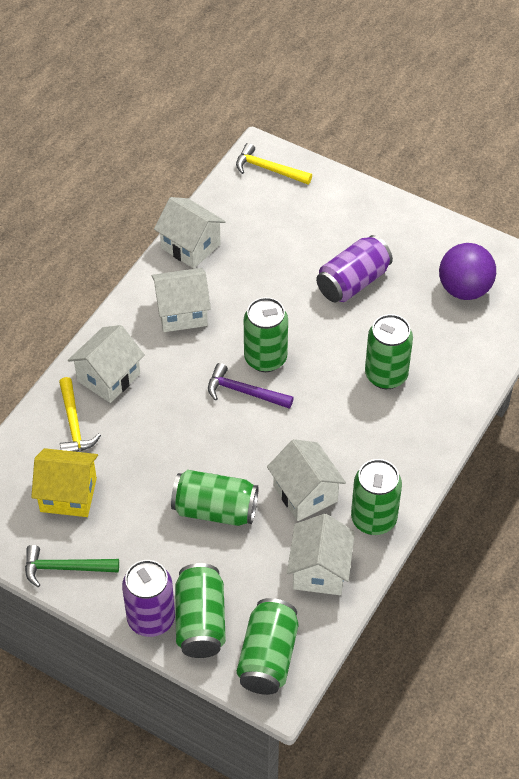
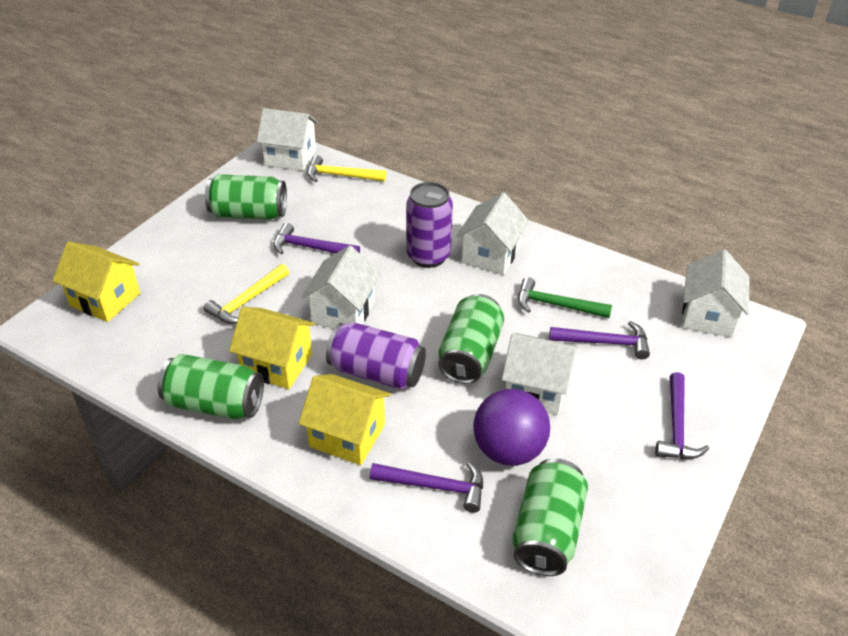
green can: [171,470,258,526] [175,563,226,658] [237,598,298,695] [244,297,288,372] [351,459,402,535] [365,314,413,389] = 6 -> [157,354,264,420] [205,174,287,220] [439,294,504,384] [512,458,588,576] = 4
purple hammer: [208,363,294,409] = 1 -> [274,223,360,254] [370,462,483,513] [549,321,650,360] [655,372,709,459] = 4
yellow house: [31,448,98,517] = 1 -> [53,241,140,322] [229,307,315,389] [298,374,391,465] = 3

